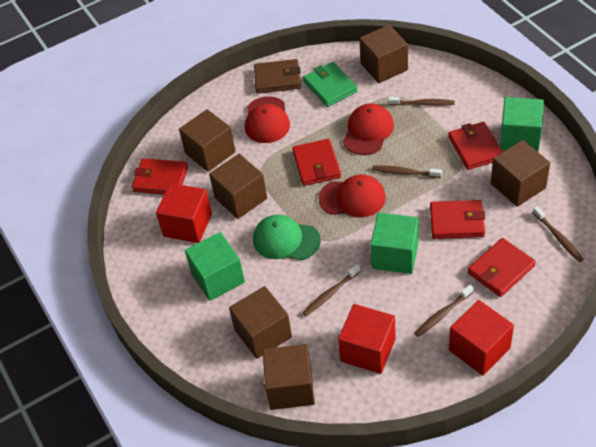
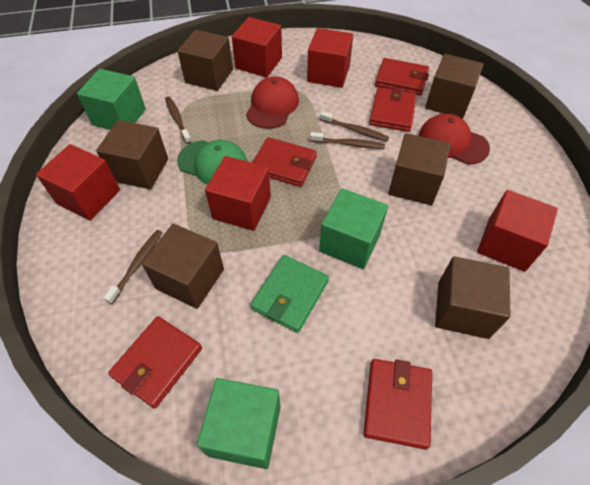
brown toothbrush: [302,264,361,316] [372,165,442,178] [388,97,455,106] [414,285,474,337] [533,206,584,262] = 5 -> [103,230,163,304] [165,96,192,144] [310,132,385,149] [320,111,389,141] = 4
brown wallet: [254,59,301,93] = 1 -> none = 0
red cap: [245,96,290,143] [318,174,386,218] [343,103,394,155] = 3 -> [246,76,299,129] [419,114,490,165] = 2
red cube: [156,183,212,243] [338,304,396,374] [449,300,514,376] = 3 -> [36,144,120,221] [205,156,271,231] [232,17,282,77] [307,28,353,88] [477,190,558,272] = 5

